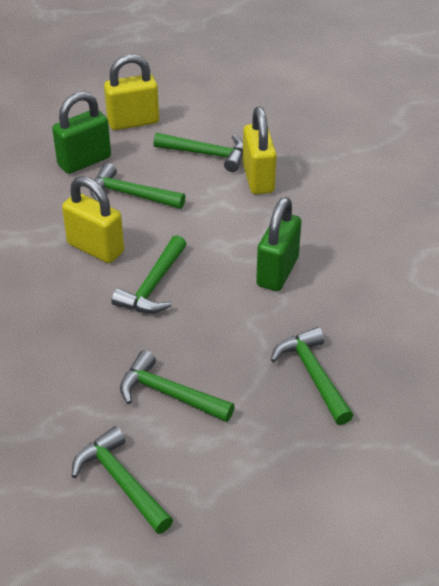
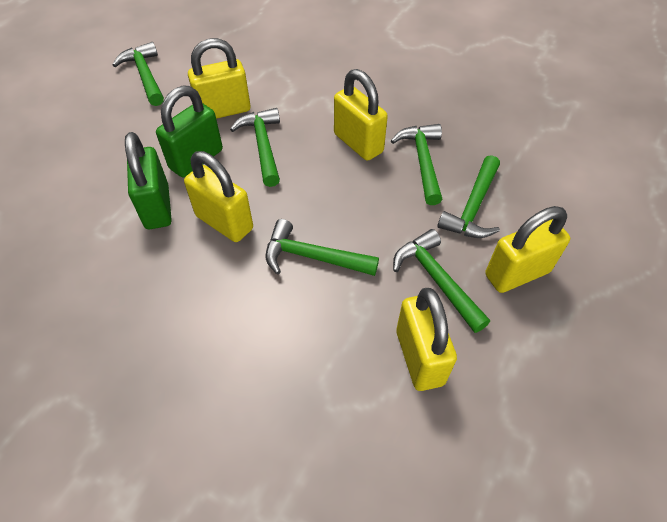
yellow padlock: [62,176,124,263] [104,54,159,130] [243,107,277,194] = 3 -> [184,151,253,242] [188,38,251,119] [334,69,388,161] [396,288,457,391] [485,206,570,293] = 5

